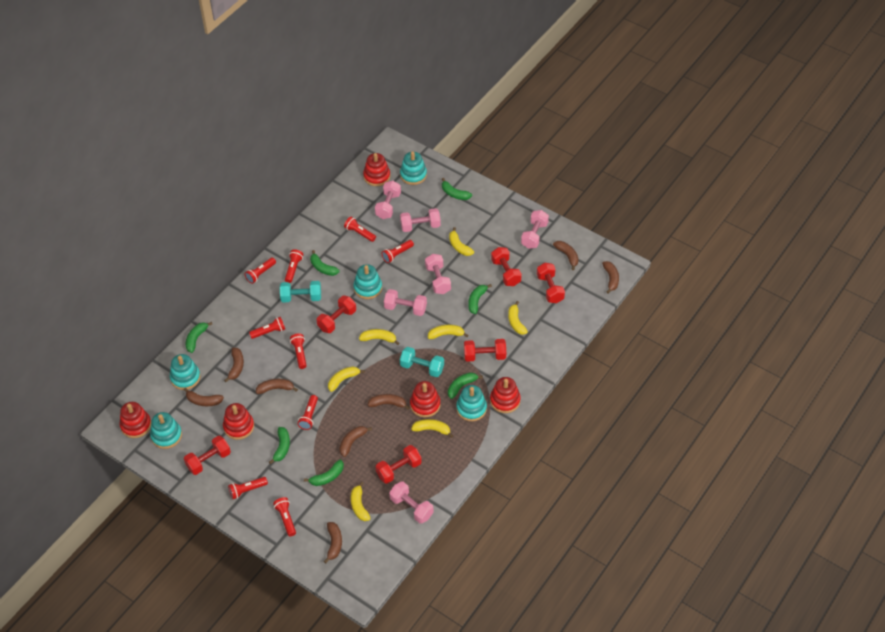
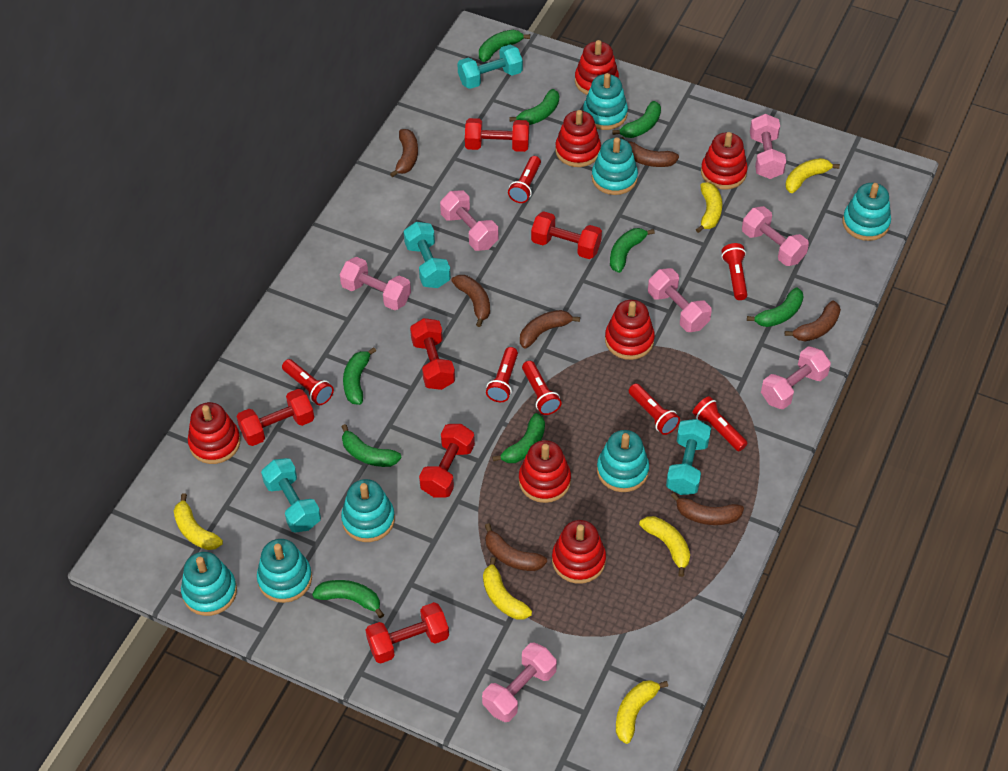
brown banana: [184,388,224,406] [224,348,244,382] [256,379,298,394] [324,522,342,563] [339,426,372,457] [368,394,410,410] [553,241,579,270] [602,261,619,294] = 8 -> [390,129,418,177] [451,275,490,327] [485,523,547,571] [520,310,580,348] [621,137,679,167] [671,492,744,525] [785,301,841,341] = 7
green banana: [186,322,212,353] [269,427,290,464] [304,460,344,486] [310,250,340,276] [442,178,472,200] [448,372,483,399] [468,284,492,314] = 7 -> [312,580,384,618] [342,424,401,467] [343,347,376,405] [479,30,530,62] [492,413,545,463] [509,89,559,125] [610,228,655,273] [612,101,661,138] [747,287,804,327] = 9
pink dumbbell: [375,181,401,219] [384,289,427,316] [389,481,434,524] [400,208,441,232] [425,254,451,294] [521,210,549,249] = 6 -> [340,257,411,310] [440,190,499,251] [482,643,557,722] [648,268,712,332] [742,206,809,266] [750,114,786,179] [761,346,831,409] = 7
red flashlight: [228,477,268,499] [245,257,276,284] [249,316,285,339] [273,497,296,536] [285,249,303,283] [290,333,307,369] [298,395,318,430] [344,217,376,242] [381,240,414,263] = 9 -> [282,359,334,405] [486,347,518,402] [508,156,541,203] [522,361,562,415] [629,384,680,435] [693,396,748,451] [721,243,747,300] = 7
red stacking toy: [119,402,151,438] [223,403,254,440] [363,153,390,186] [410,381,440,417] [490,377,521,413] = 5 -> [188,402,241,464] [519,440,571,503] [552,520,606,584] [555,110,601,167] [575,40,619,95] [605,300,655,360] [701,132,748,190] = 7
turquoise dumbbell: [280,281,321,303] [400,347,444,377] = 2 -> [261,458,321,533] [404,222,451,288] [457,45,523,89] [666,419,711,495] = 4
turquoise stacking toy: [150,412,182,449] [170,354,200,390] [353,264,382,299] [400,151,427,185] [456,385,487,421] = 5 -> [181,552,237,616] [257,539,312,603] [341,479,395,542] [583,73,628,130] [592,138,638,195] [597,430,649,492] [843,183,891,241] = 7
yellow banana: [328,366,365,392] [351,481,371,521] [359,329,399,345] [411,419,453,438] [428,325,469,339] [449,227,474,256] [508,301,528,335] = 7 -> [174,493,223,550] [483,557,532,620] [616,680,668,744] [639,516,690,577] [696,183,722,233] [785,158,840,193] = 6

